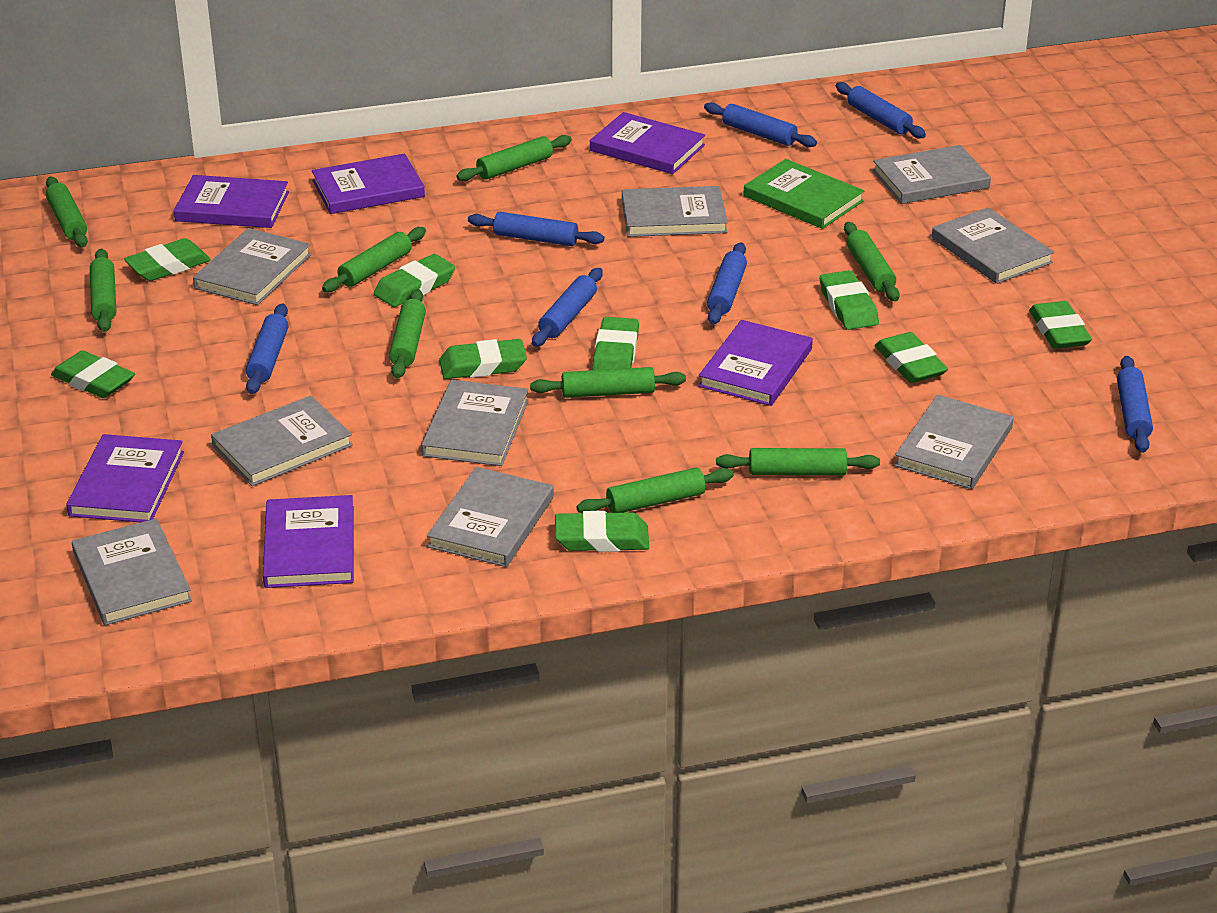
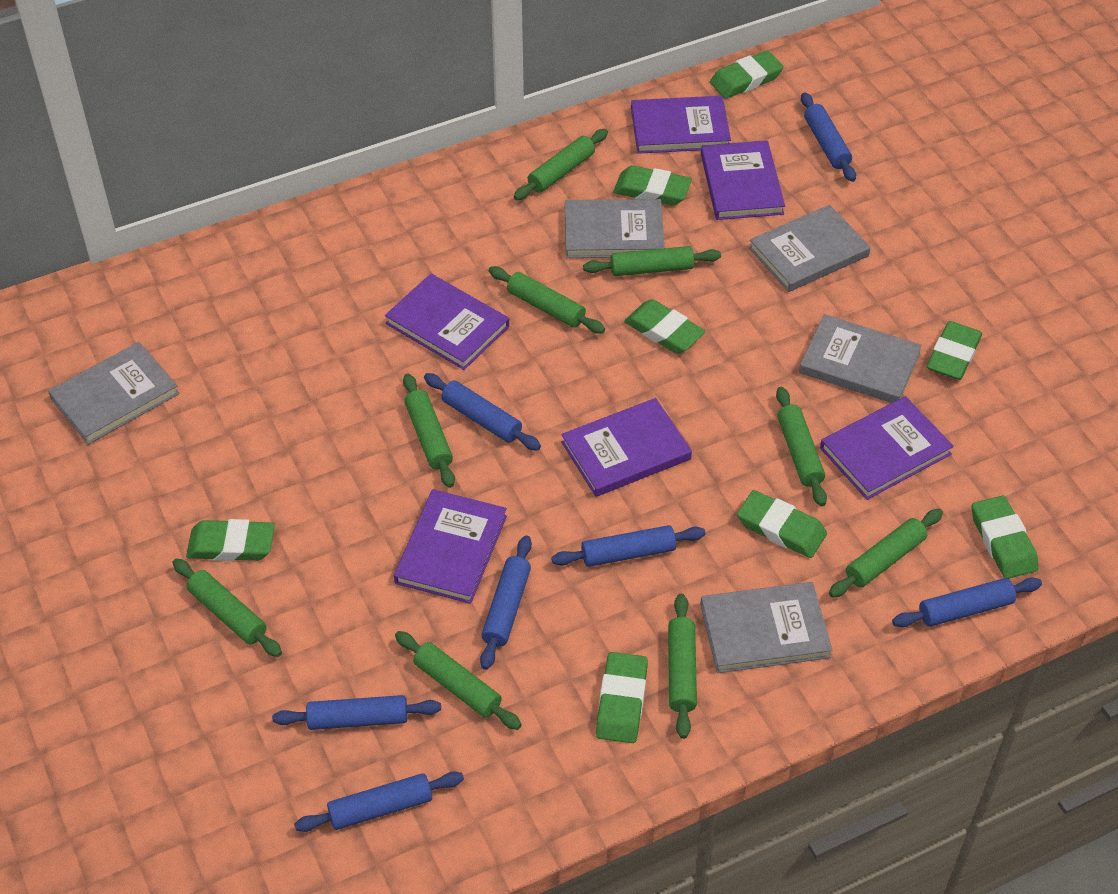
green book: [744,159,864,229] = 1 -> none = 0
green eraser: [51,350,135,398] [124,238,211,281] [374,254,455,307] [439,339,527,379] [555,511,649,552] [592,317,639,370] [820,270,879,330] [875,332,948,383] [1029,301,1092,349] = 9 -> [186,519,275,561] [596,652,648,743] [613,166,692,206] [624,299,706,354] [710,51,784,99] [737,490,827,558] [927,321,982,380] [972,495,1039,579] = 8
grey book: [72,518,192,625] [193,228,311,305] [211,395,353,486] [421,380,529,466] [427,467,554,567] [622,186,728,237] [873,145,991,204] [894,395,1014,489] [932,207,1054,284] = 9 -> [48,342,180,445] [565,199,665,258] [700,582,833,673] [749,205,871,292] [799,314,922,403] = 5

